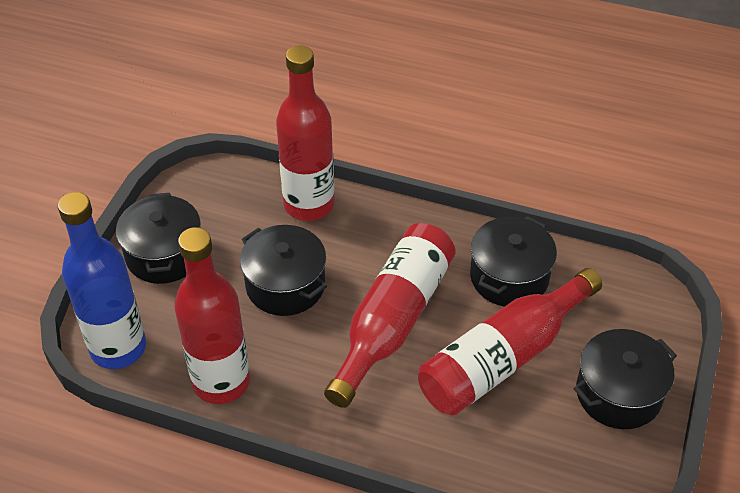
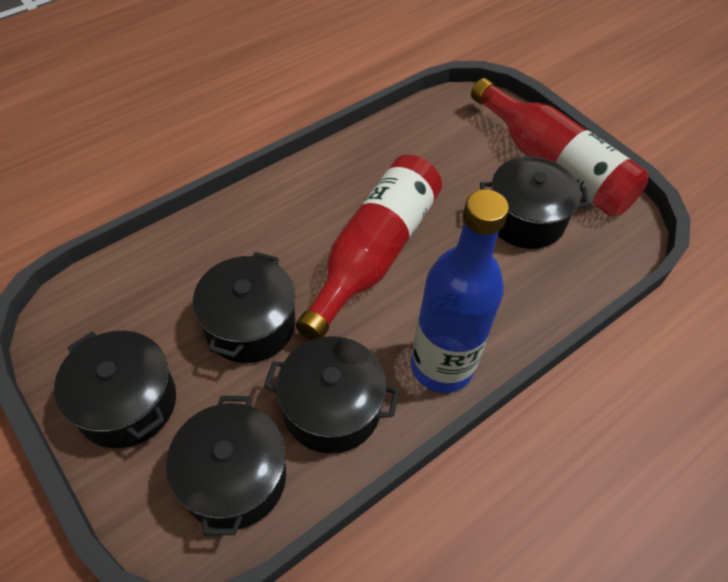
black pot: [116,193,201,284] [240,225,327,316] [470,216,557,307] [573,329,677,429] = 4 -> [54,331,176,448] [166,396,286,535] [193,252,296,363] [264,336,399,453] [480,156,590,249] = 5
red bottle: [174,227,250,404] [276,45,334,221] [324,223,456,408] [418,268,602,415] = 4 -> [296,155,442,340] [471,78,648,217] = 2

